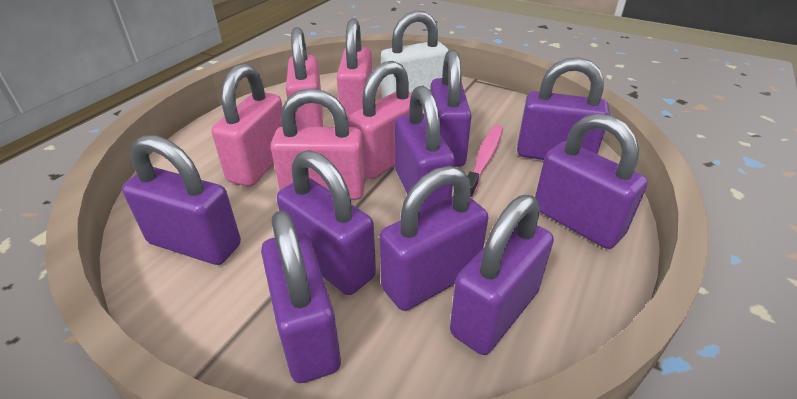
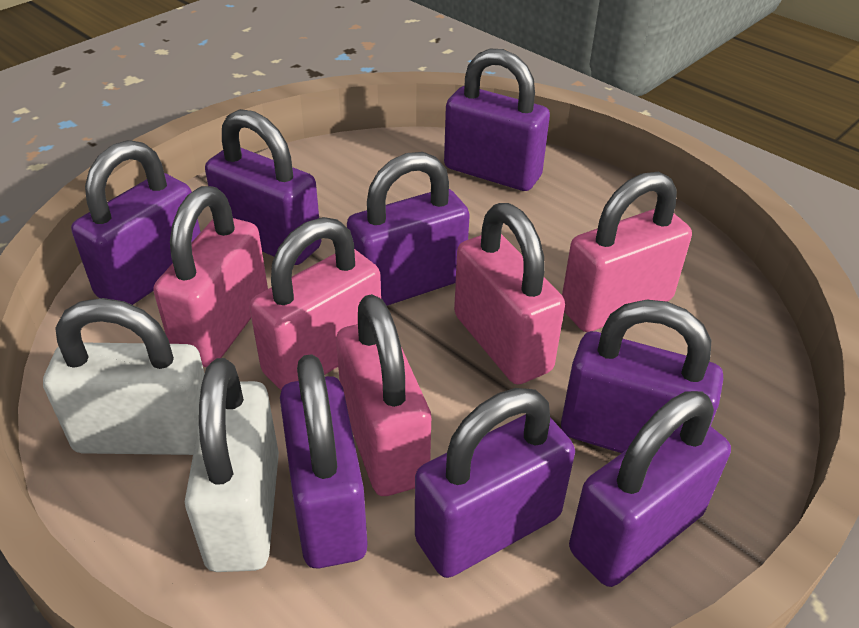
pink toothbrush: [467,125,503,198] = 1 -> none = 0
purple padlock: [122,135,241,265] [261,211,341,383] [277,150,376,295] [379,166,488,311] [395,86,455,211] [430,50,472,167] [450,195,554,355] [517,58,610,160] [535,113,648,249] = 9 -> [71,140,201,305] [205,109,321,265] [280,354,368,568] [347,152,470,306] [415,388,575,578] [444,49,550,191] [561,300,723,453] [569,391,731,587] = 8
white padlock: [381,11,449,98] = 1 -> [43,298,205,455] [185,358,279,572] = 2

